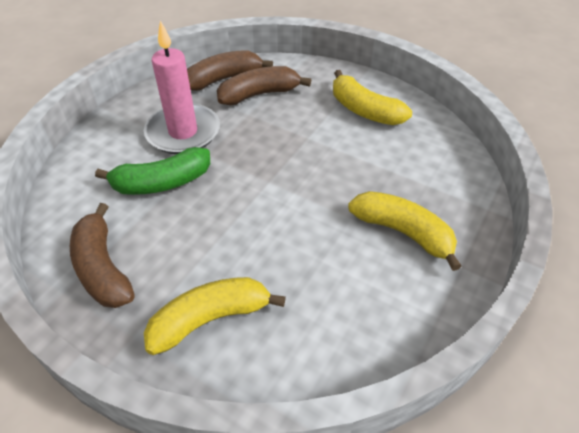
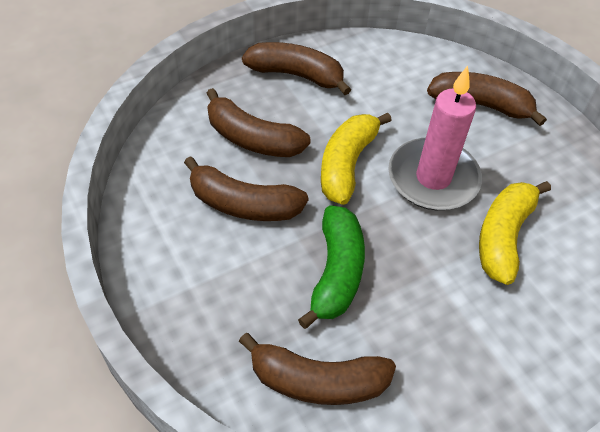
brown banana: [70,203,135,308] [187,50,273,91] [217,66,311,105] = 3 -> [184,156,309,221] [206,88,311,157] [239,333,396,405] [242,42,351,95] [427,72,547,126] = 5
yellow banana: [144,277,286,355] [333,70,412,125] [348,191,462,271] = 3 -> [321,113,392,205] [479,181,551,285] = 2

